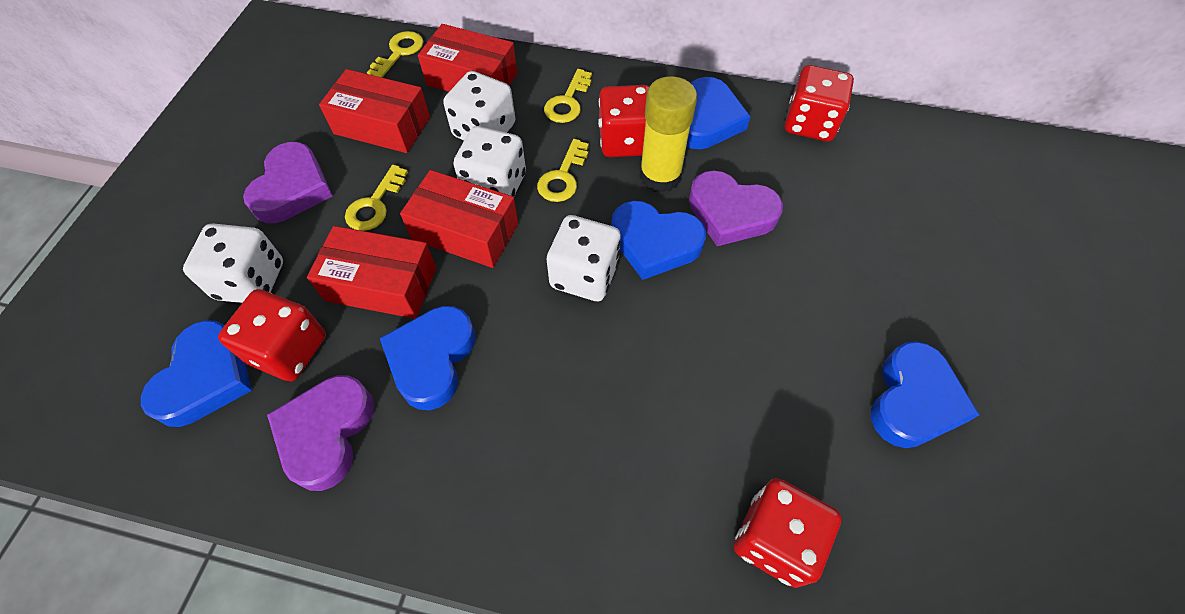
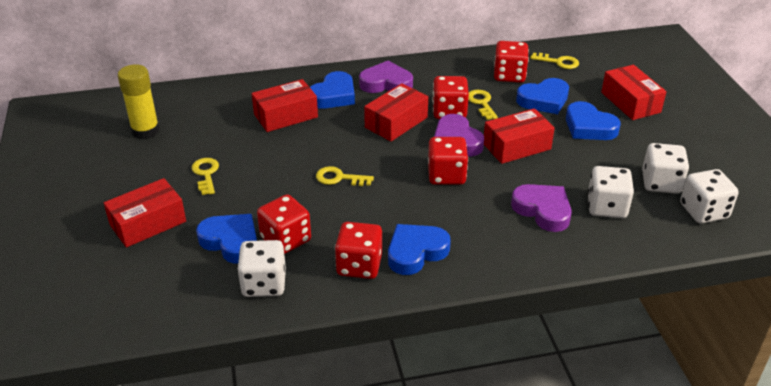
red box: [307,226,436,319] [319,69,430,153] [400,170,518,268] [418,24,517,92] = 4 -> [104,178,186,247] [252,79,318,132] [364,83,428,141] [484,108,555,164] [601,65,667,120] = 5
red dice: [218,289,326,381] [598,85,650,157] [734,478,842,588] [785,65,854,141] = 4 -> [257,194,311,254] [335,222,382,279] [428,137,468,185] [432,76,469,119] [494,41,529,83] = 5

